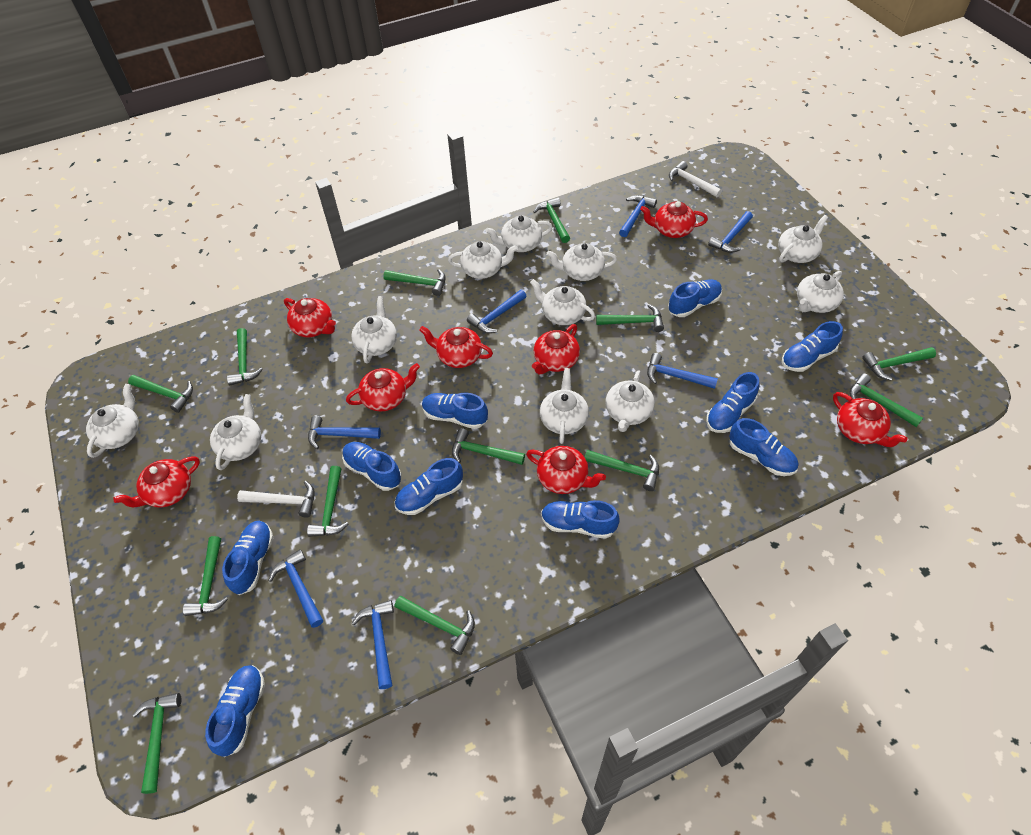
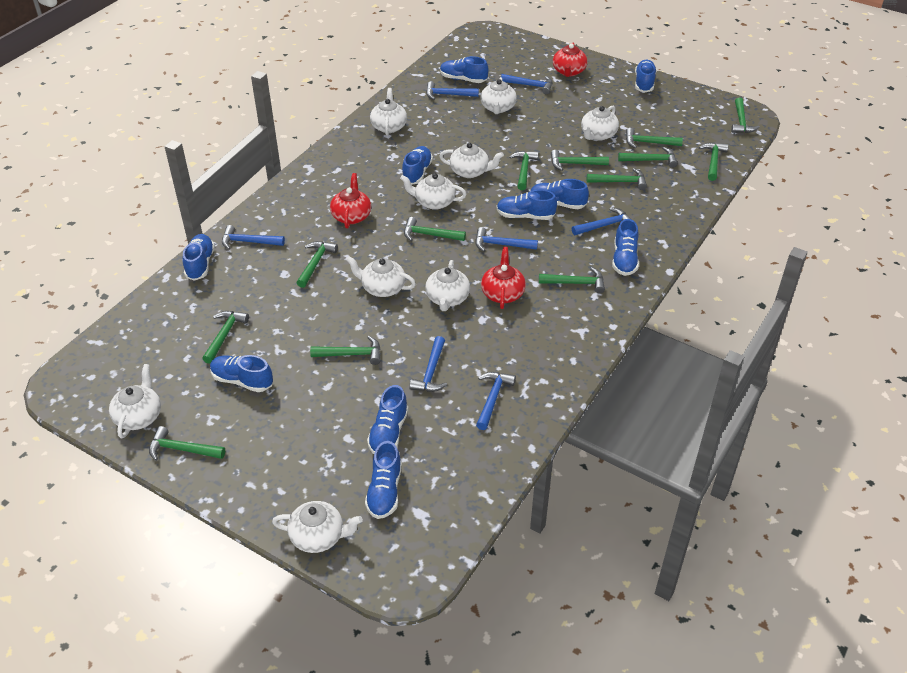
red teapot: [113,456,200,508] [284,298,336,337] [346,363,420,411] [419,326,493,368] [526,446,606,494] [532,324,580,375] [640,201,708,238] [833,392,908,447] = 8 -> [330,173,371,229] [481,247,526,309] [553,43,587,77] = 3
white hammer: [237,481,315,518] [669,161,722,198] = 2 -> none = 0
white teapot: [86,384,139,458] [210,394,261,470] [351,296,397,363] [448,241,518,279] [486,215,552,252] [530,279,595,325] [540,368,589,444] [546,243,617,281] [605,370,655,432] [778,215,828,263] [797,271,844,313] = 11 -> [109,364,161,438] [272,501,363,553] [346,256,416,297] [370,88,407,136] [400,173,466,210] [425,260,470,311] [439,143,504,178] [480,77,517,114] [581,106,619,141] = 9

